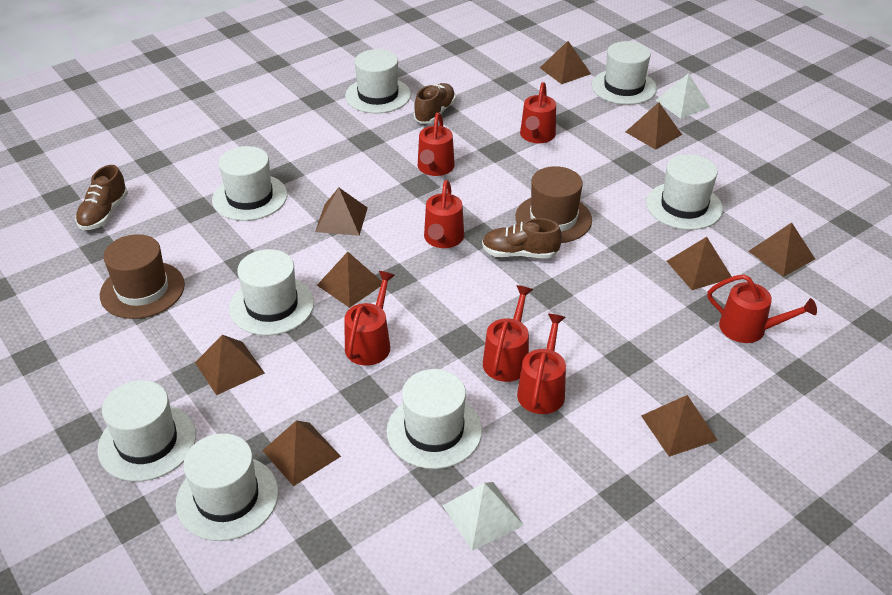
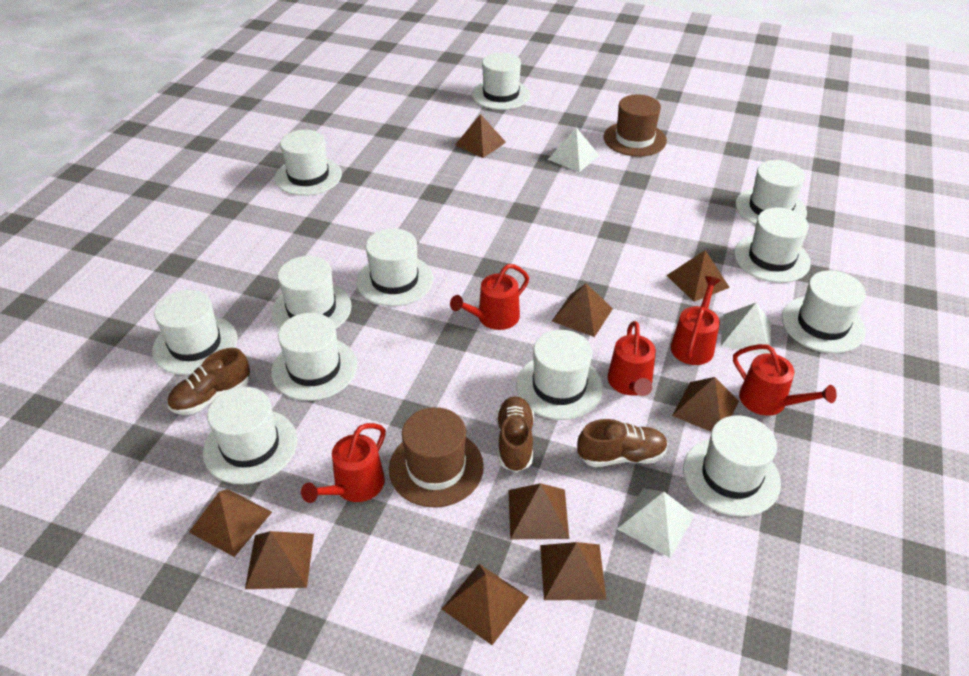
red watering can: [344,271,395,365] [418,113,455,176] [424,180,464,248] [483,285,533,382] [517,314,566,414] [520,82,556,143] [707,274,817,343] = 7 -> [301,423,386,503] [450,264,529,330] [608,321,656,396] [671,276,721,365] [733,344,837,416] = 5
white hat: [97,380,196,481] [176,433,278,541] [212,146,287,221] [229,249,314,335] [345,49,411,113] [387,369,482,469] [592,41,657,105] [646,154,723,230] = 8 -> [152,290,238,375] [203,387,297,484] [271,256,352,329] [271,313,357,401] [275,130,342,196] [356,228,433,306] [472,53,530,110] [516,330,603,420] [683,415,781,517] [734,208,811,283] [735,160,807,225] [781,270,866,353] = 12
white pyramid: [442,482,524,551] [655,73,710,119] = 2 -> [548,127,599,172] [617,488,695,558] [721,303,771,354] = 3

